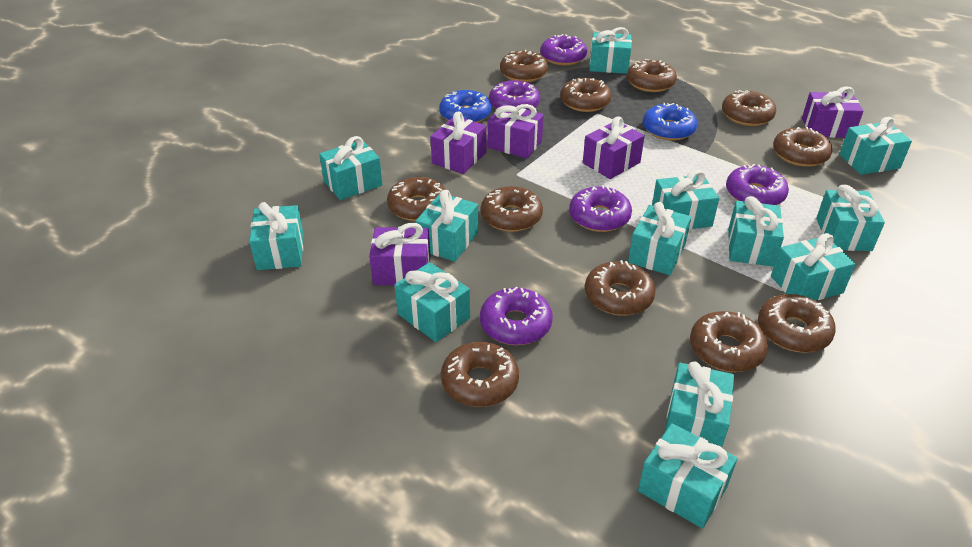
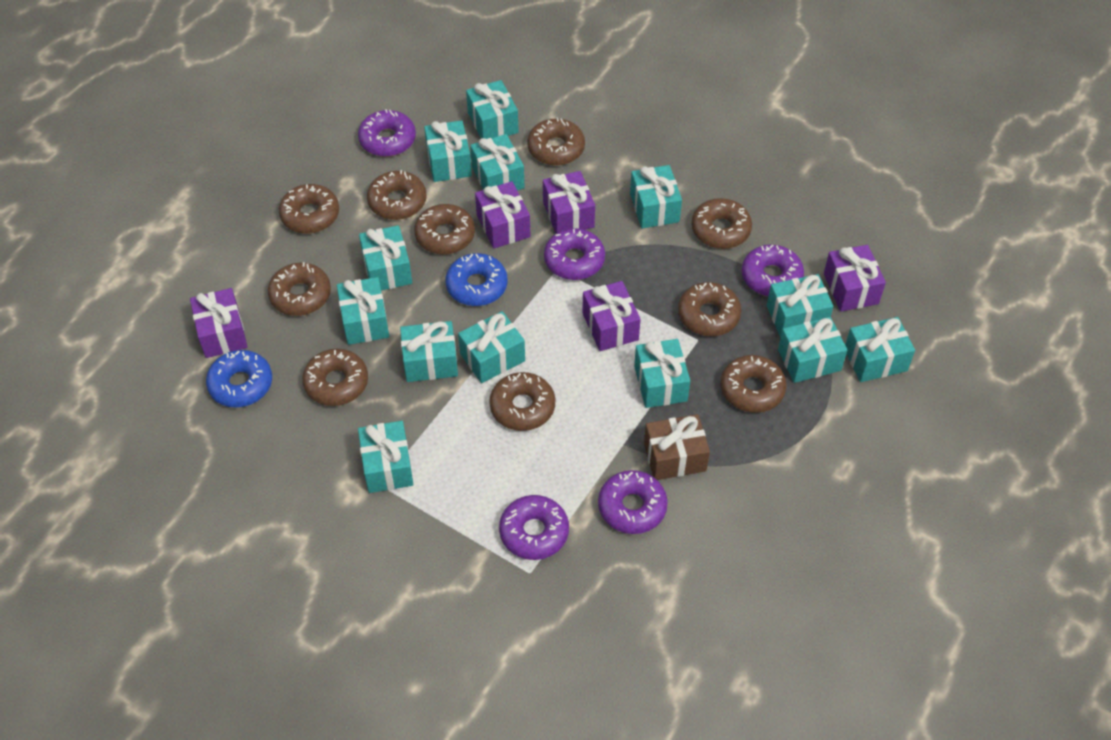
brown donut: [387,177,446,221] [441,342,519,407] [481,186,543,232] [500,50,548,82] [560,78,612,112] [585,260,656,315] [627,59,677,92] [690,311,768,372] [722,90,776,126] [758,294,836,353] [773,127,833,167] = 11 -> [268,262,331,316] [279,184,339,234] [302,349,368,406] [367,170,427,220] [414,204,475,255] [489,372,555,431] [527,117,585,166] [678,282,741,336] [691,198,752,249] [721,355,786,413] = 10
brown gift: none = 0 -> [644,414,710,480] = 1

